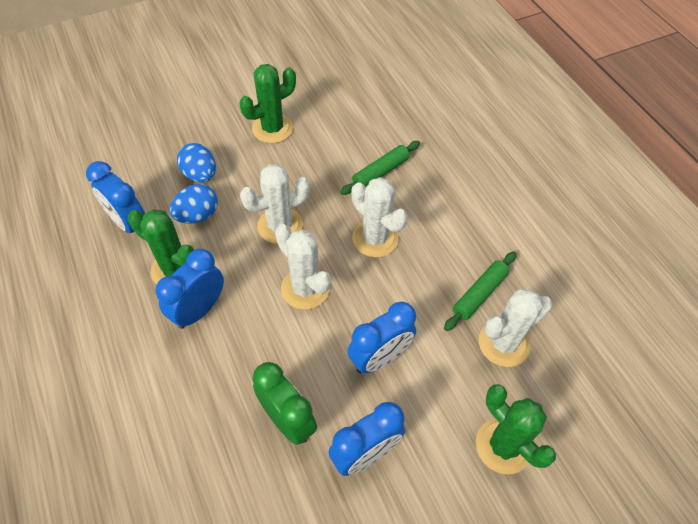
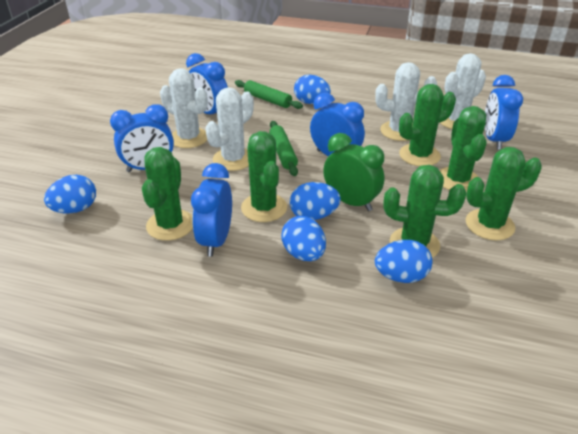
blue clock: [86,161,145,233] [155,249,224,329] [329,402,405,476] [347,302,416,373] = 4 -> [110,104,174,172] [186,53,228,114] [191,163,232,257] [310,93,365,156] [485,75,523,150] = 5
blue egg: [170,184,218,224] [177,143,216,183] = 2 -> [44,175,96,214] [281,216,326,261] [290,182,341,220] [294,75,331,104] [375,240,433,283] = 5
green cactus: [127,209,194,284] [239,64,296,143] [476,384,556,474] = 3 -> [142,147,193,241] [241,131,287,222] [383,165,466,258] [399,84,456,166] [439,106,487,193] [466,147,542,240] = 6

